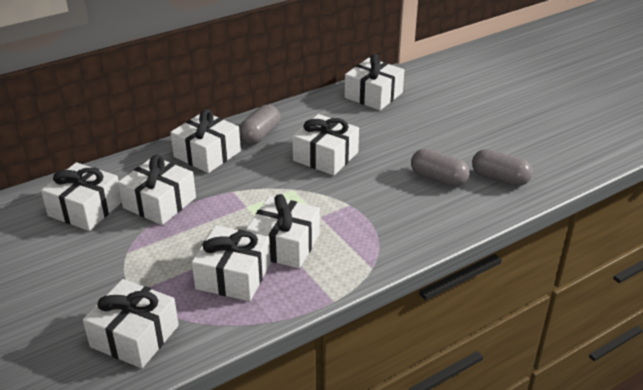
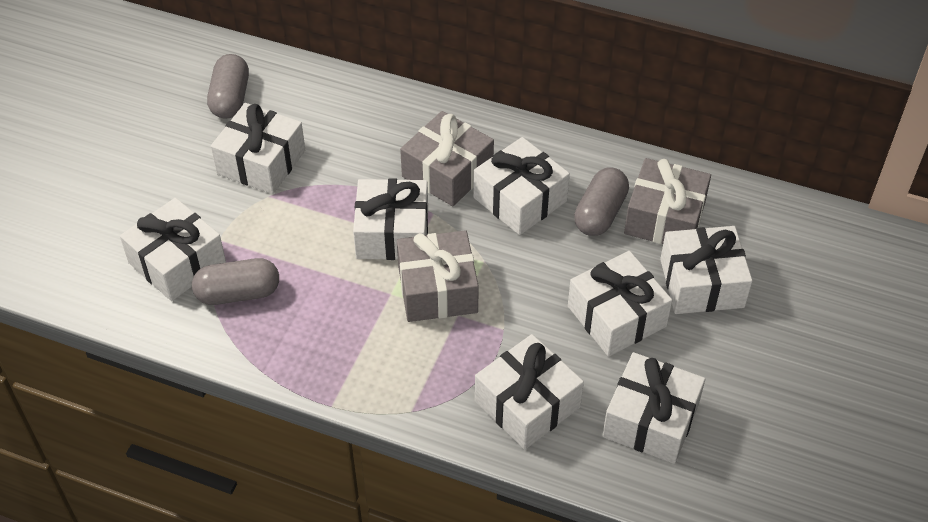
grey gift: none = 0 -> [397,230,479,322] [400,111,494,206] [624,158,711,244] = 3

